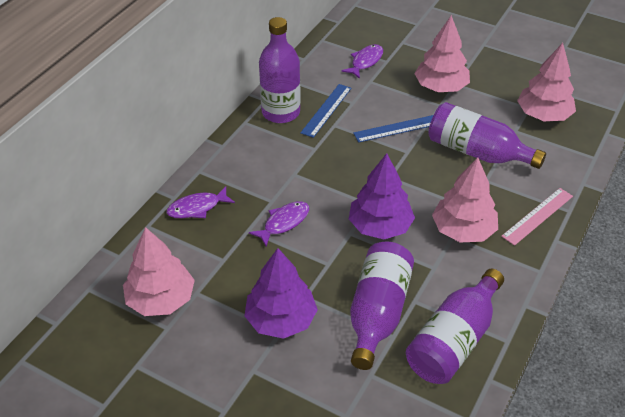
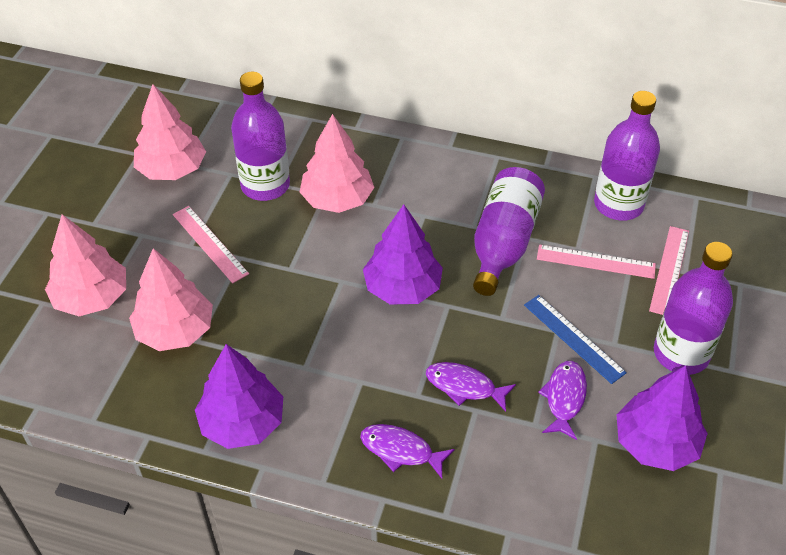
blue ruler: [300,84,352,138] [353,115,433,143] = 2 -> [524,295,627,384] = 1
pink ruler: [501,188,573,246] = 1 -> [173,206,249,283] [537,245,656,279] [649,226,689,315] = 3
purple tree: [244,248,318,339] [349,153,415,239] = 2 -> [195,344,283,449] [363,204,443,305] [617,365,708,471] = 3

